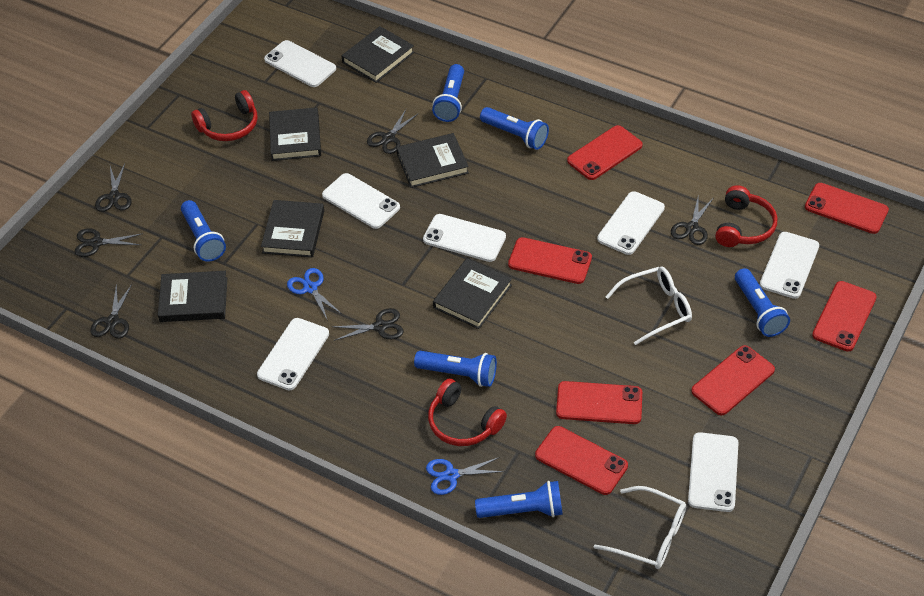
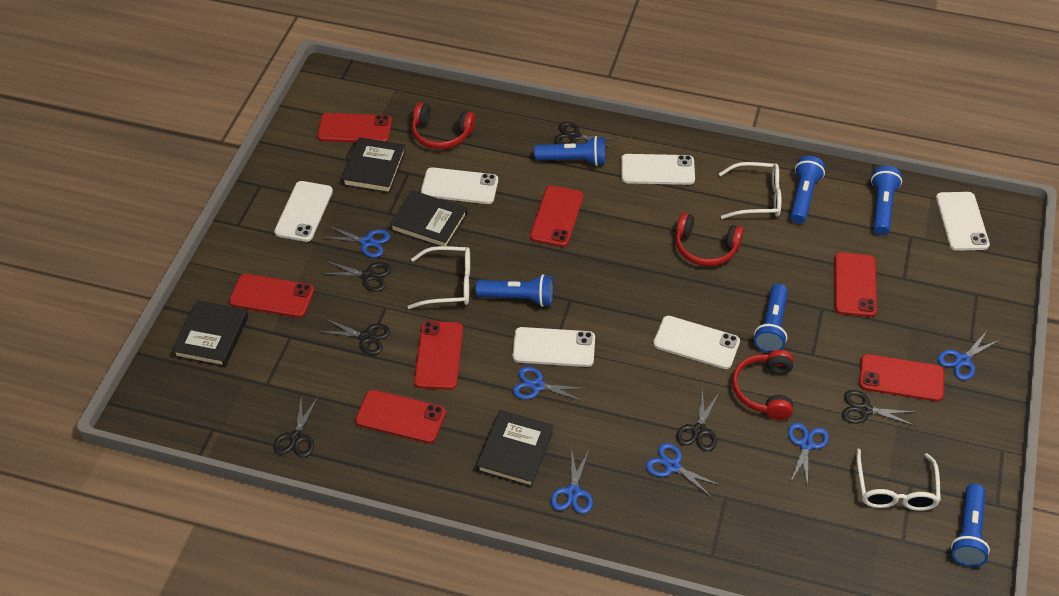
black book: [158,271,227,322] [261,200,324,258] [269,107,321,161] [342,26,414,83] [396,133,469,188] [433,258,512,329] = 6 -> [172,300,248,367] [342,137,406,194] [390,190,467,246] [476,410,553,488] = 4
blue scissors: [287,268,342,321] [426,457,504,495] = 2 -> [322,226,390,257] [513,367,587,402] [551,450,593,514] [646,443,722,497] [788,422,829,489] [938,331,1000,380] = 6
white glasses: [594,486,686,569] [605,266,692,345] = 2 -> [408,246,470,309] [719,162,781,219] [856,449,941,511] = 3
white phone: [257,318,329,390] [264,40,336,87] [322,173,400,229] [423,214,506,262] [597,191,665,255] [688,432,739,512] [760,232,819,299] = 7 -> [274,181,333,242] [421,167,498,204] [512,327,595,367] [621,154,695,185] [653,316,740,369] [936,192,990,251] = 6

